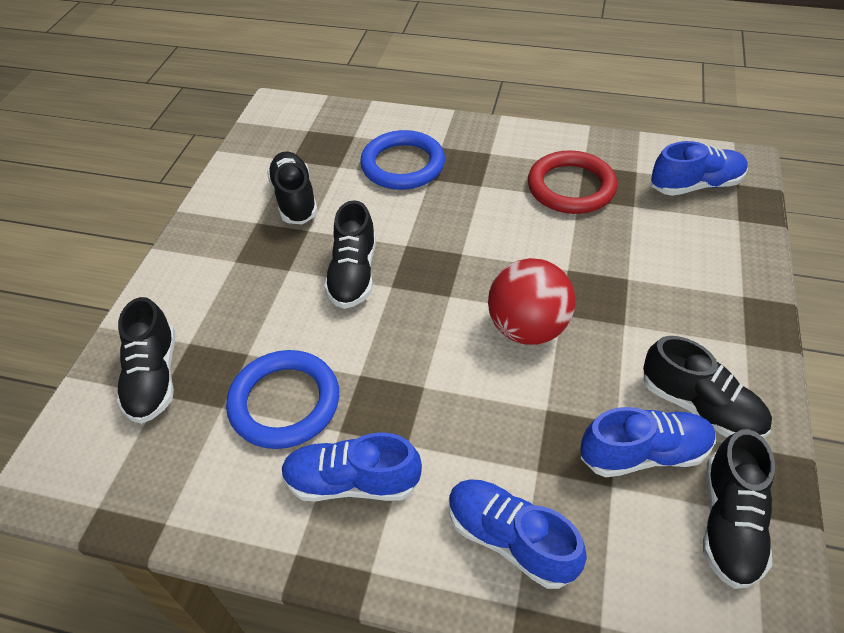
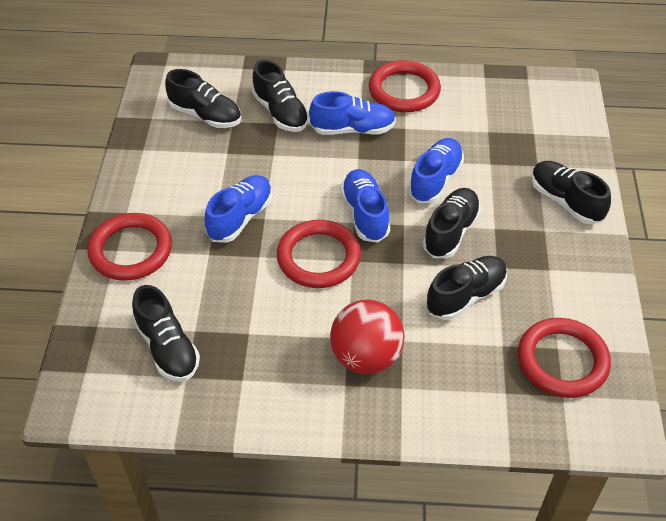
black shoe: [117,297,175,424] [267,151,318,224] [324,200,376,309] [643,336,772,438] [703,429,775,589] = 5 -> [132,285,200,382] [165,69,241,128] [252,60,309,132] [423,188,481,258] [426,256,507,320] [531,161,611,224] = 6
blue ring: [226,350,339,449] [360,130,445,190] = 2 -> none = 0
red ring: [528,150,617,214] = 1 -> [87,213,172,281] [277,220,361,288] [369,60,441,112] [518,318,611,398] = 4

